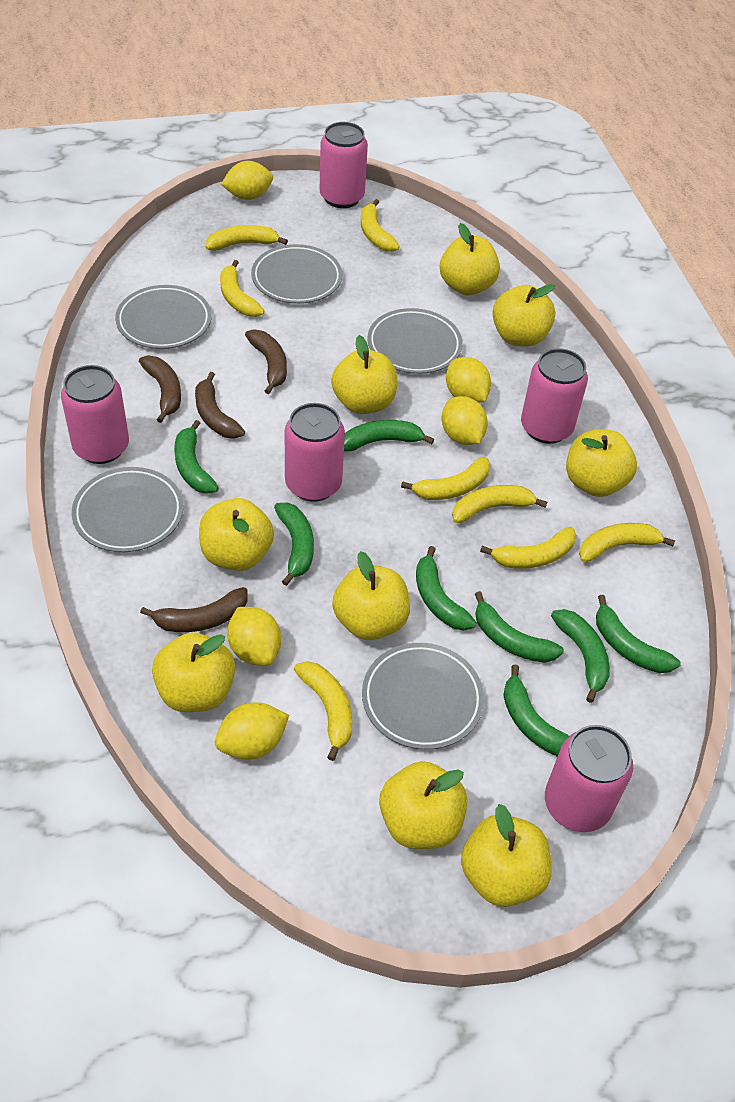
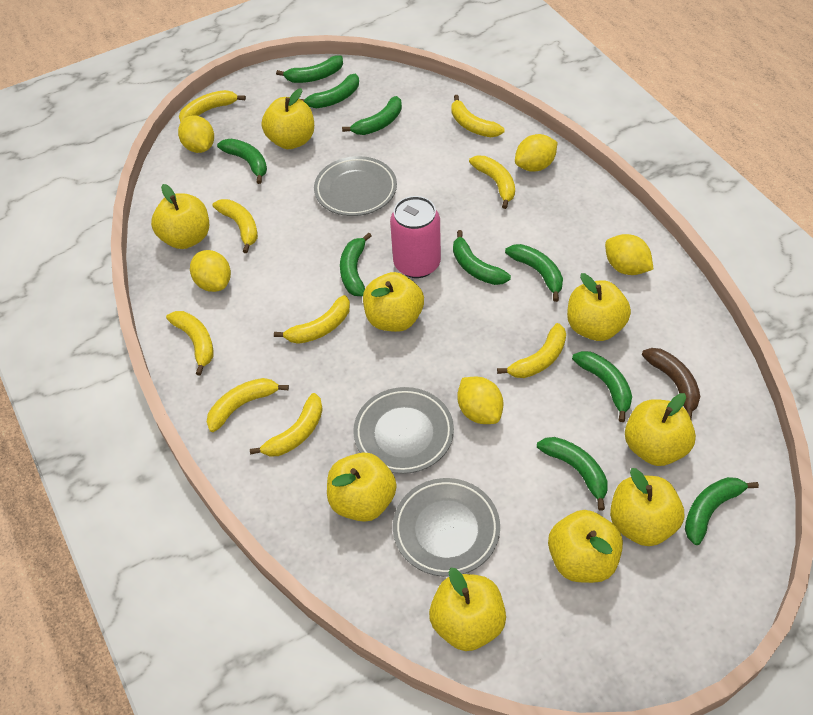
brown banana: [139,356,181,423] [140,587,248,632] [195,372,245,439] [245,329,287,394] = 4 -> [642,348,700,420] = 1
green banana: [174,420,219,494] [274,502,314,586] [344,420,434,452] [416,546,477,631] [475,591,564,663] [503,664,569,757] [551,609,610,703] [596,595,680,673] = 8 -> [217,139,267,184] [276,55,343,83] [301,74,359,108] [340,232,371,296] [342,96,402,135] [453,230,511,285] [505,244,563,302] [537,437,608,510] [572,351,632,422] [685,477,759,545] = 10
grey plate: [72,467,184,552] [115,285,212,349] [251,244,342,304] [362,643,484,750] [367,308,463,374] = 5 -> [314,156,397,216] [353,387,454,474] [393,478,500,577] = 3
pink can: [61,365,129,464] [285,403,345,502] [320,122,368,208] [521,348,588,444] [545,725,633,832] = 5 -> [390,196,441,278] = 1
yellow banana: [205,225,288,251] [220,260,264,317] [294,661,352,761] [361,199,400,252] [401,457,490,500] [452,485,547,523] [480,527,576,569] [579,523,675,562] = 8 -> [166,311,213,375] [179,90,246,122] [207,378,289,432] [212,199,258,253] [250,393,323,456] [274,295,350,344] [451,95,505,137] [469,156,515,209] [497,323,566,378] = 9

